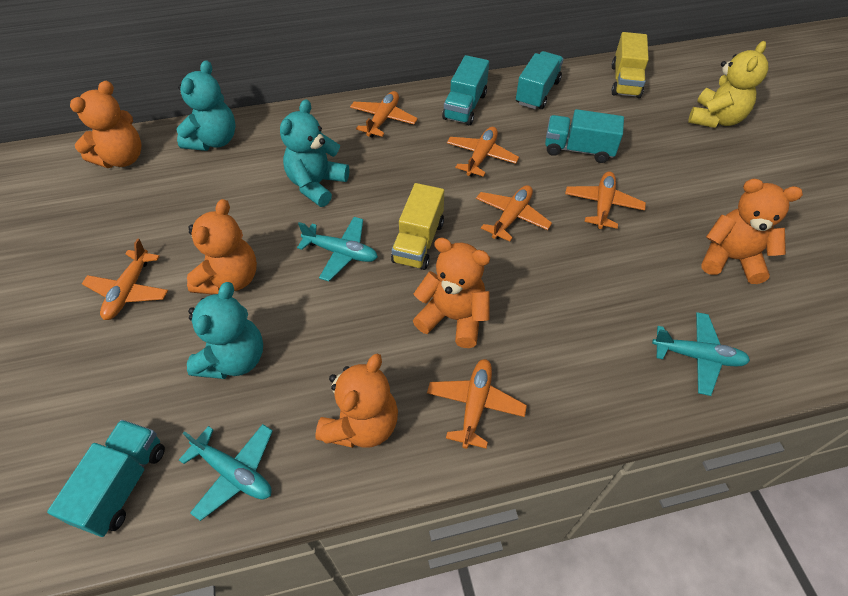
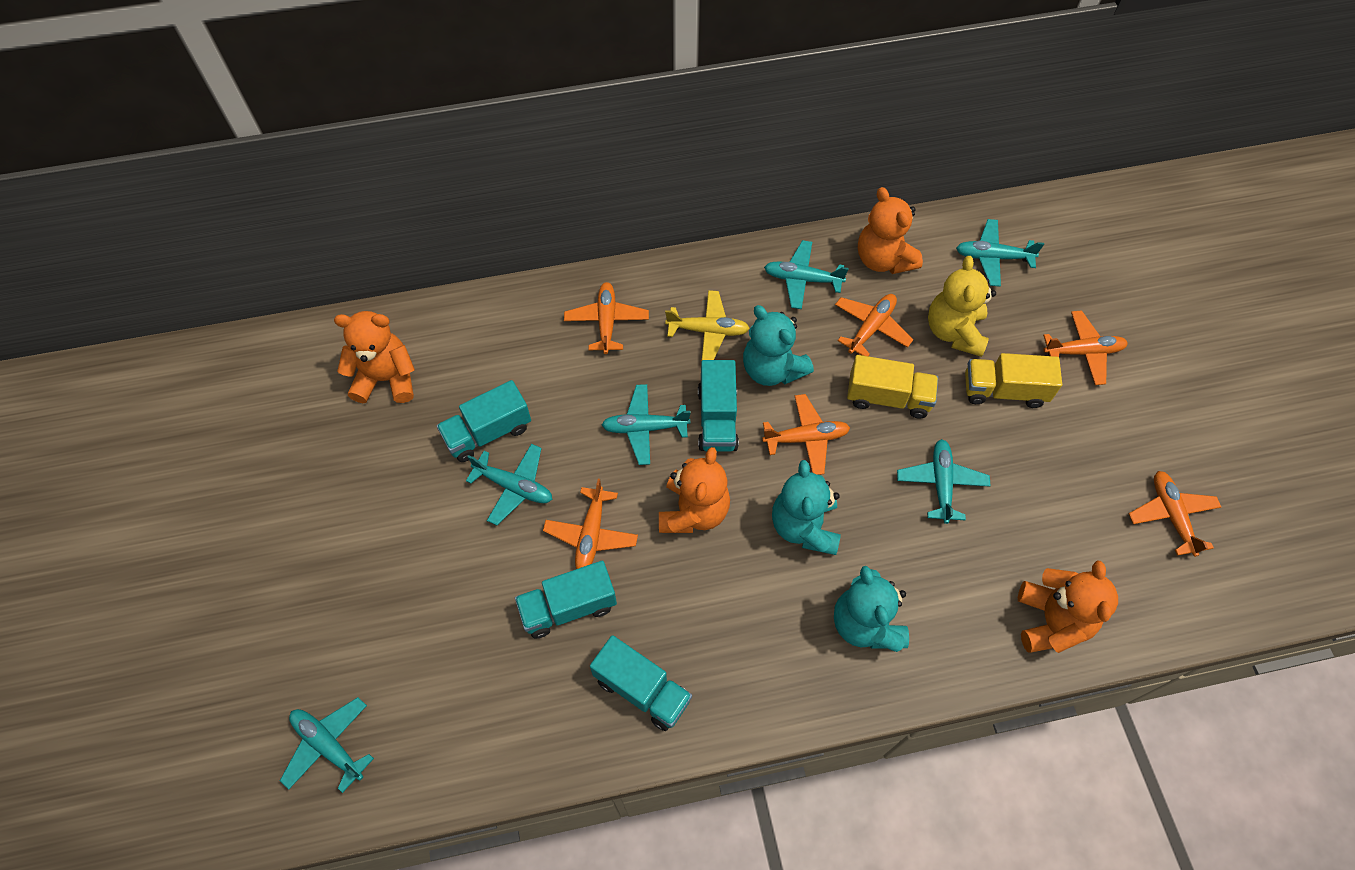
orange teddy bear: [70,81,141,168] [187,199,257,294] [315,353,398,448] [413,237,490,348] [701,179,803,284] = 5 -> [334,311,415,403] [659,447,730,533] [858,187,923,274] [1018,561,1118,653] = 4
turquoise plane: [179,424,273,521] [297,217,378,281] [652,312,750,396] = 3 -> [280,697,374,793] [466,444,552,525] [602,384,691,465] [764,240,849,309] [897,439,991,524] [956,219,1044,287] = 6
yellow plane: none = 0 -> [665,290,750,360] = 1

